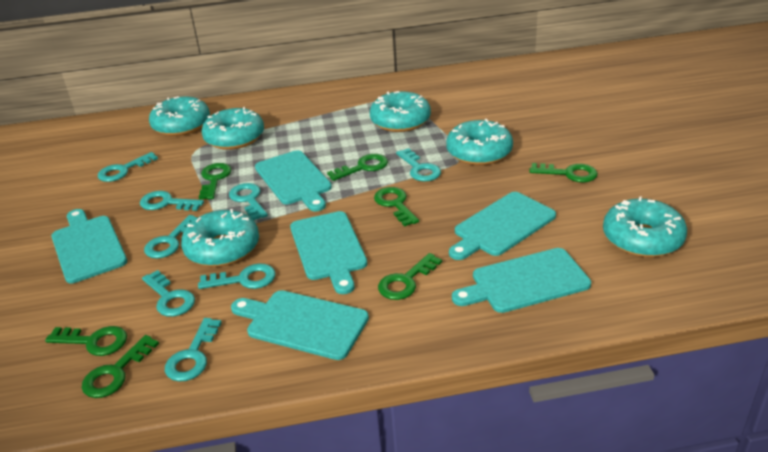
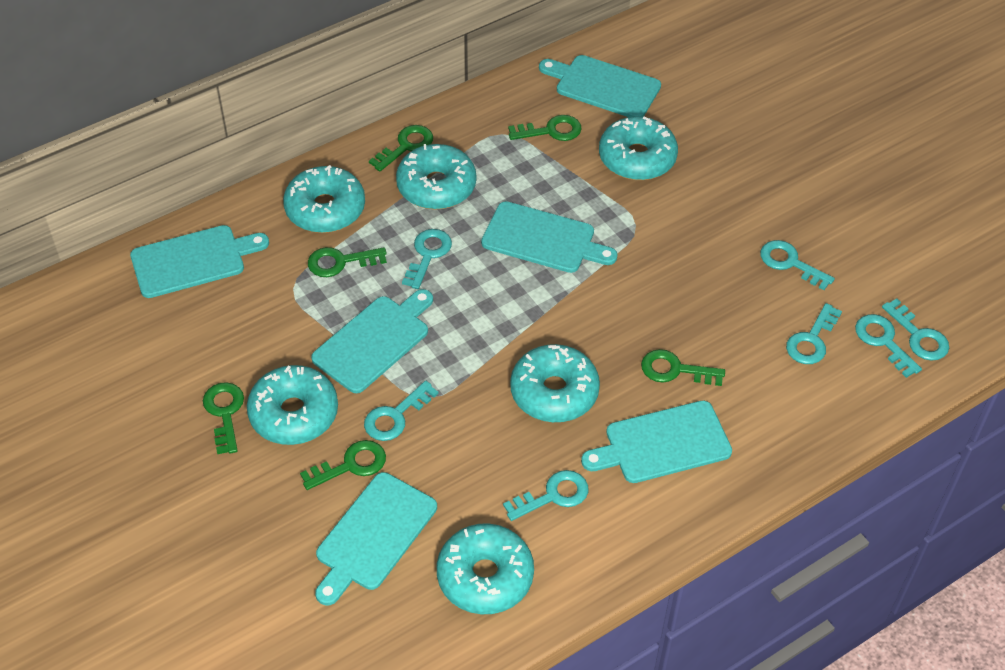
green key: [45,326,127,356] [82,335,159,398] [199,163,231,200] [327,154,388,181] [374,187,419,226] [378,253,442,300] [529,163,598,182] = 7 -> [203,382,244,454] [300,440,386,490] [308,247,387,277] [369,125,433,171] [508,115,582,141] [641,349,725,386] = 6
turquoise key: [98,152,158,182] [140,191,204,211] [142,270,195,317] [144,215,198,259] [165,318,222,382] [198,263,275,289] [229,183,268,220] [396,148,441,181] = 8 -> [364,381,438,441] [402,229,452,289] [503,470,589,521] [760,240,835,290] [786,303,842,364] [855,314,922,378] [882,298,949,361] = 7

